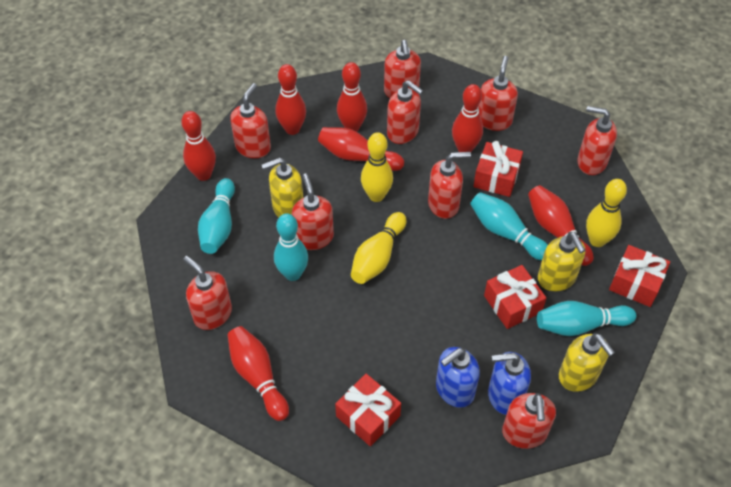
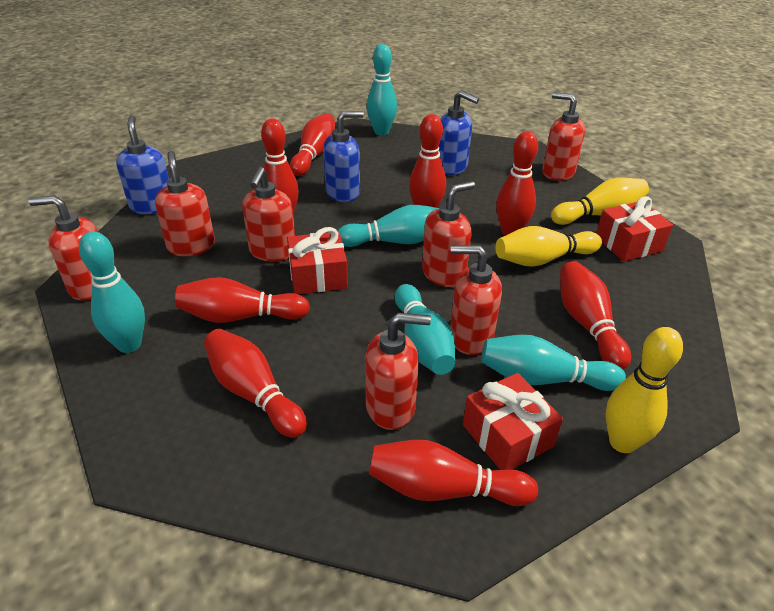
blue soap dispenser: [436,347,480,408] [488,352,531,415] = 2 -> [116,115,169,214] [323,111,364,202] [438,90,479,176] = 3
red bowling pin: [181,111,216,181] [228,326,289,421] [275,64,306,135] [318,127,404,171] [337,62,367,132] [452,84,483,152] [528,185,594,266] = 7 -> [175,277,310,323] [204,329,307,438] [261,119,299,213] [290,113,335,176] [369,440,538,506] [409,114,446,208] [496,131,538,236] [560,261,631,370] = 8
red gift: [335,374,401,446] [473,141,523,197] [484,265,546,329] [609,245,670,307] = 4 -> [287,227,348,294] [463,373,563,470] [596,196,673,262] = 3
red soap dispenser: [183,256,232,330] [230,83,271,158] [292,173,334,250] [384,40,421,98] [387,80,423,144] [428,152,471,219] [478,56,518,131] [502,393,556,449] [577,106,617,175] = 9 -> [28,195,98,300] [155,151,215,256] [242,167,295,262] [365,313,431,430] [422,181,475,287] [450,245,502,355] [542,92,585,181] = 7
turquoise bowling pin: [198,178,235,254] [274,213,308,281] [470,192,548,261] [537,301,636,336] = 4 -> [79,231,145,353] [337,205,439,247] [367,44,397,135] [395,284,455,375] [481,335,626,391] = 5
yellow soap dispenser: [262,158,303,217] [538,232,586,291] [559,333,615,392] = 3 -> none = 0

